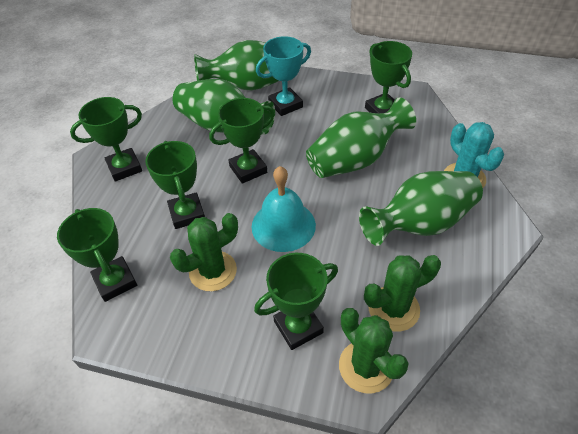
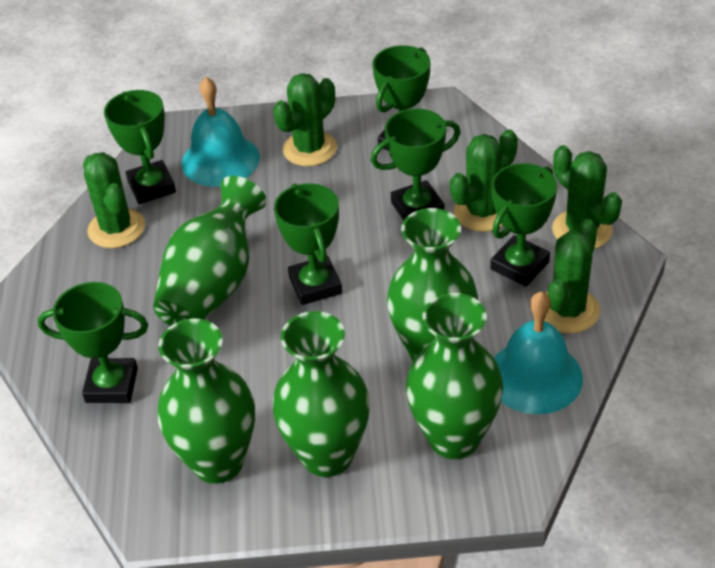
green cactus: [170,213,238,291] [339,308,409,394] [364,255,441,332] = 3 -> [83,152,145,248] [273,73,337,166] [450,129,518,232] [544,219,600,333] [552,145,622,249] = 5
green vase: [173,79,275,135] [194,40,279,91] [306,97,416,178] [359,171,483,246] = 4 -> [153,176,267,326] [157,319,255,484] [272,311,370,477] [387,208,478,361] [406,293,503,459] = 5
turquoise bell: [252,166,316,252] = 1 -> [181,77,260,187] [494,291,583,414] = 2
turquoise cactus: [444,122,504,188] = 1 -> none = 0
turquoise trophy: [256,36,311,116] = 1 -> none = 0

